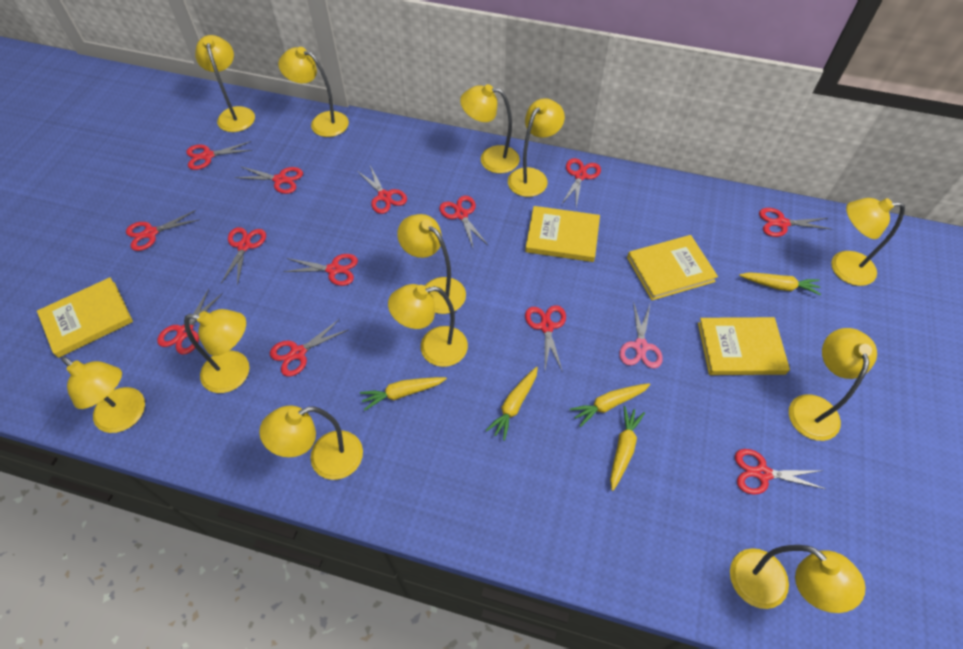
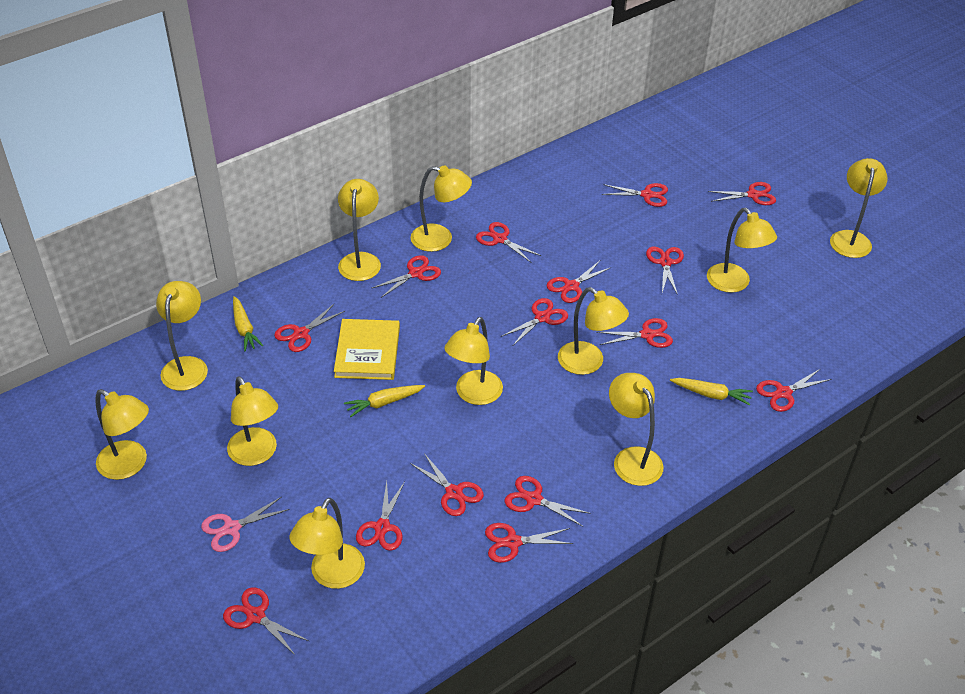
red scissors: [126,210,199,251] [157,289,223,355] [186,141,253,170] [221,227,266,286] [235,166,303,194] [270,319,348,376] [283,254,358,286] [357,166,407,214] [439,196,488,250] [525,305,566,372] [561,158,601,207] [735,449,825,495] [759,208,832,237] = 13 -> [223,587,310,655] [274,304,345,352] [356,481,405,551] [372,255,441,298] [410,453,484,516] [476,222,542,263] [485,523,573,563] [501,298,568,345] [505,476,591,527] [547,261,612,303] [596,318,673,348] [602,183,668,207] [646,247,684,295] [708,182,776,205] [756,369,832,412] = 15
yellow book: [37,277,133,358] [525,206,600,262] [627,235,718,300] [698,317,790,375] = 4 -> [334,319,400,380] = 1
yellow carrot: [360,377,447,410] [486,367,538,441] [570,383,651,427] [610,406,645,491] [739,272,821,295] = 5 -> [233,296,263,351] [344,385,425,417] [670,378,753,406] = 3
yellow lamp: [61,357,145,433] [184,309,249,393] [195,35,255,132] [259,406,363,480] [278,47,349,137] [388,284,468,367] [397,214,466,314] [460,84,519,173] [508,98,565,197] [730,545,865,613] [789,328,877,441] [831,198,905,286] = 12 -> [95,389,149,480] [156,281,208,391] [227,376,278,466] [289,498,365,589] [338,179,381,281] [411,165,472,252] [444,317,503,405] [558,287,629,375] [609,373,664,486] [707,208,777,293] [830,158,887,258] = 11

